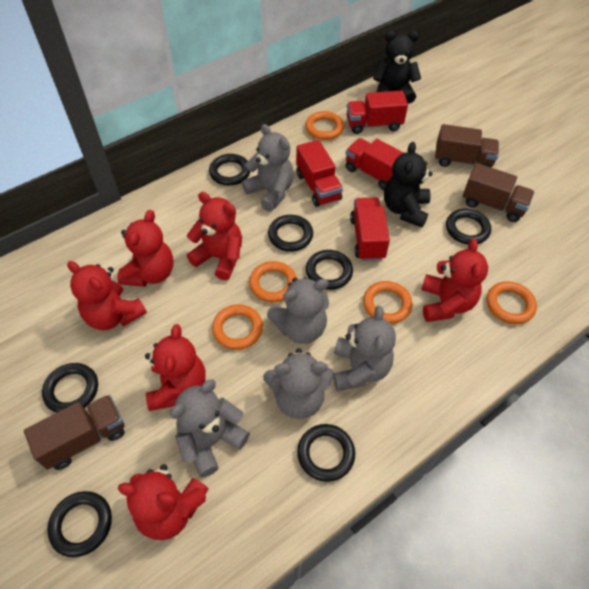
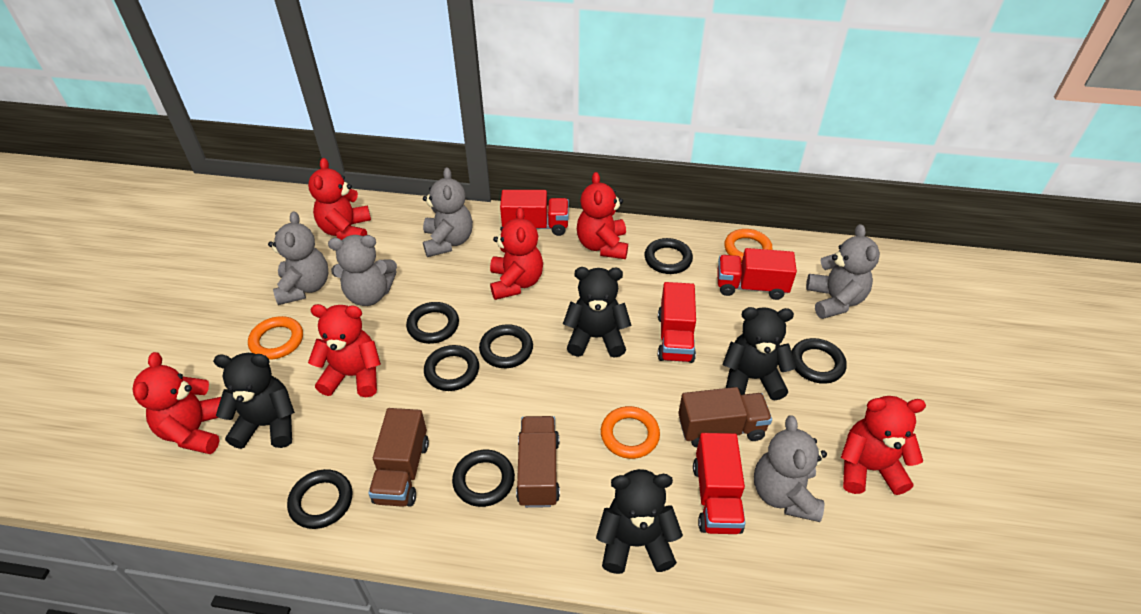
black teddy bear: [373,31,421,104] [384,142,433,227] = 2 -> [213,353,295,449] [563,267,632,358] [596,469,683,574] [722,307,796,401] = 4
orange ring: [212,304,263,350] [249,261,297,302] [305,111,344,140] [363,281,412,324] [487,281,537,324] = 5 -> [248,316,303,360] [601,406,660,459] [724,229,773,262] = 3

